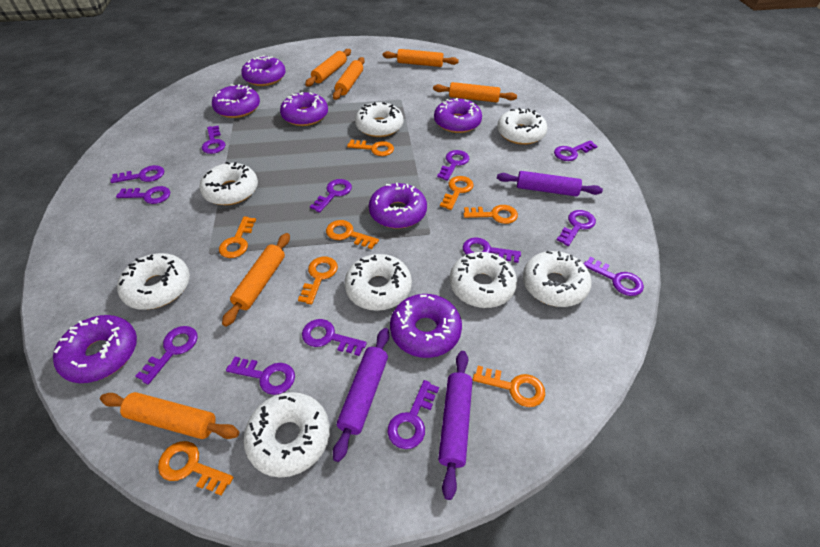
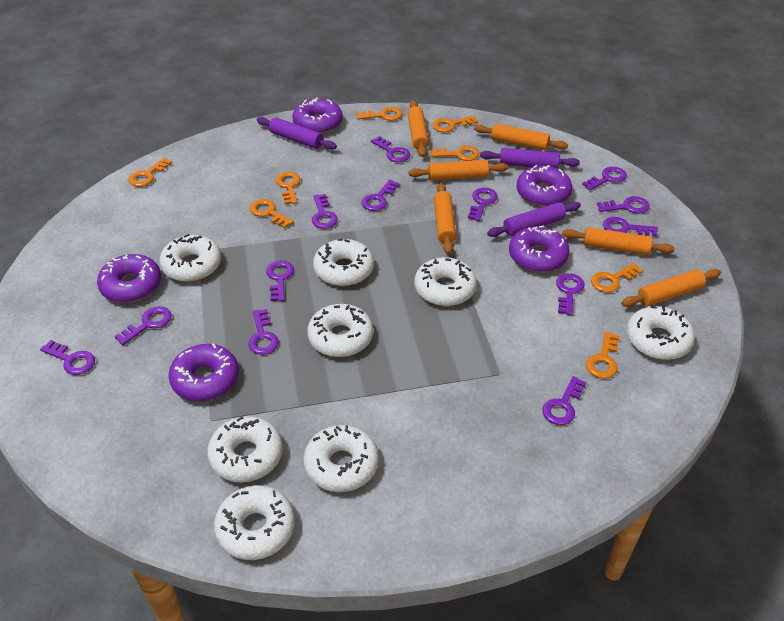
purple donut: [53,315,137,383] [212,84,260,118] [241,55,286,86] [280,92,328,126] [369,183,427,229] [390,294,462,358] [434,98,482,133] = 7 -> [97,254,161,303] [169,343,239,401] [292,98,343,134] [509,225,570,272] [516,165,572,206] = 5

